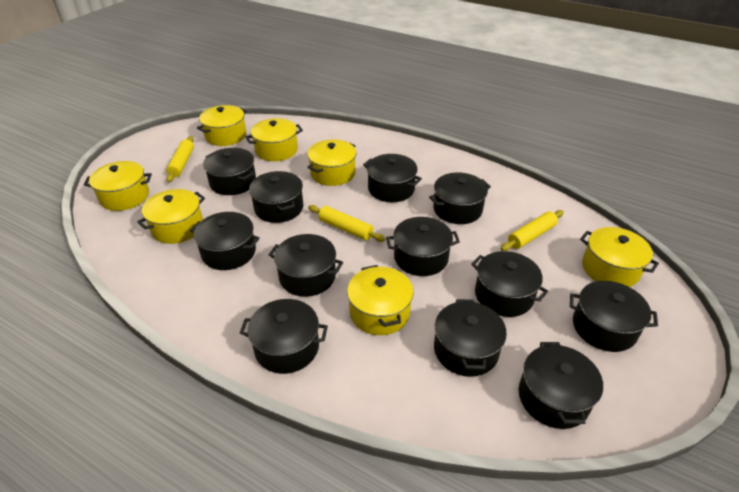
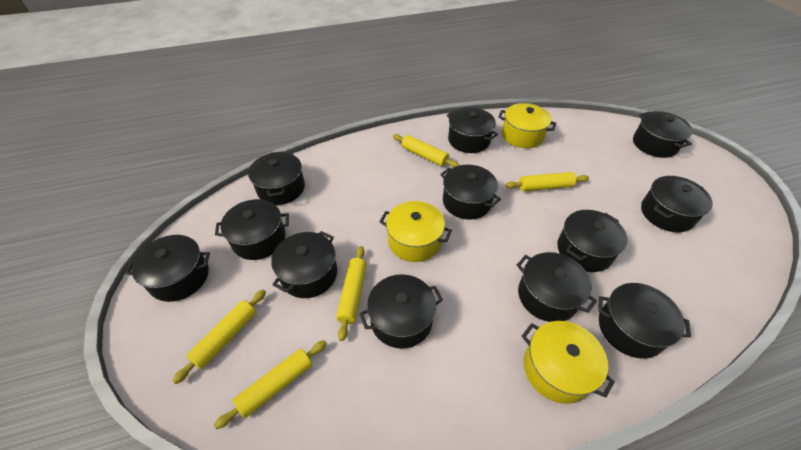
yellow pot: [84,161,152,211] [137,189,205,244] [197,105,247,146] [246,118,303,161] [307,139,356,186] [347,265,414,335] [580,227,659,287] = 7 -> [380,201,452,262] [498,103,556,148] [522,321,615,404] = 3
yellow rolling pin: [166,136,194,182] [308,205,385,242] [501,210,564,251] = 3 -> [172,290,266,384] [214,340,327,429] [336,246,367,341] [393,134,460,168] [505,172,589,191] = 5

